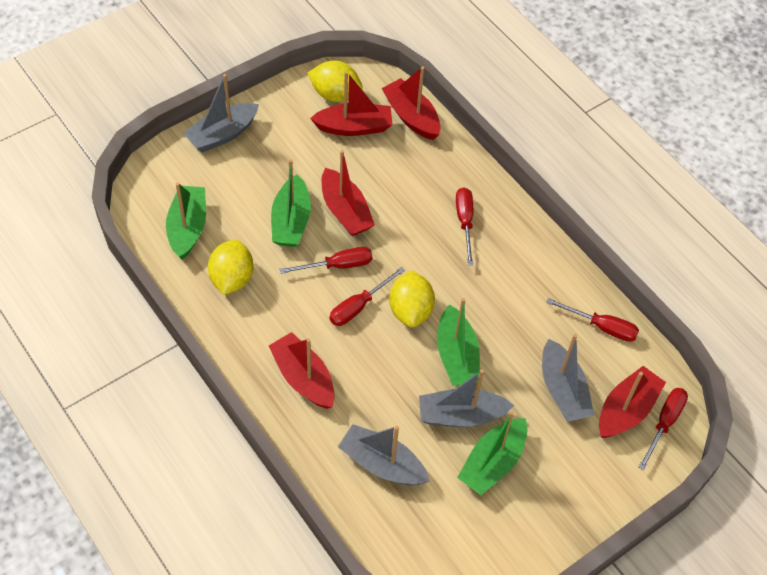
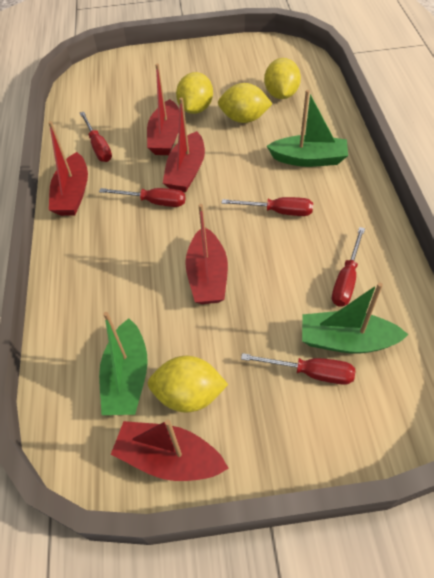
green boat: [166,182,206,260] [271,159,311,247] [437,298,480,385] [457,411,528,495] = 4 -> [99,312,148,415] [267,90,348,167] [302,283,409,354] = 3
grey boat: [183,74,259,153] [338,424,430,485] [419,369,514,427] [542,334,594,422] = 4 -> none = 0
yellow lemon: [208,240,253,295] [308,61,363,102] [389,270,435,328] = 3 -> [148,356,228,413] [176,72,213,114] [218,83,272,123] [264,58,301,99] = 4

